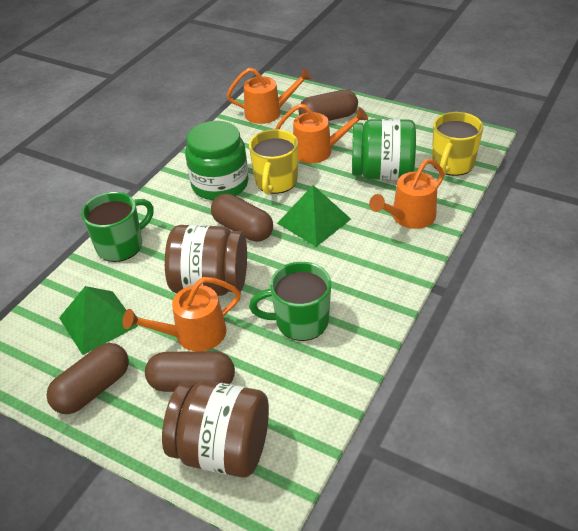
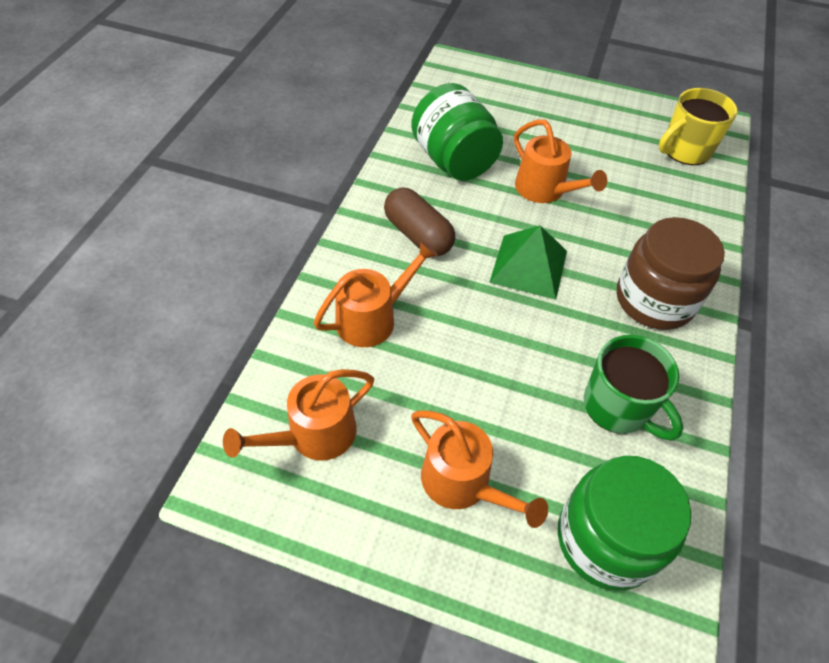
brown capsule: [47,343,129,414] [145,351,235,392] [211,193,273,242] [298,90,358,121] = 4 -> [384,188,455,256] = 1
brown jar: [162,381,269,478] [165,225,247,296] = 2 -> [617,217,725,330] = 1
green mug: [81,192,154,262] [249,262,331,341] = 2 -> [584,335,683,441] = 1
green pyramid: [59,286,138,355] [277,185,351,247] = 2 -> [489,225,567,300] = 1
yellow mug: [249,129,298,195] [432,112,483,176] = 2 -> [659,88,738,165] = 1

